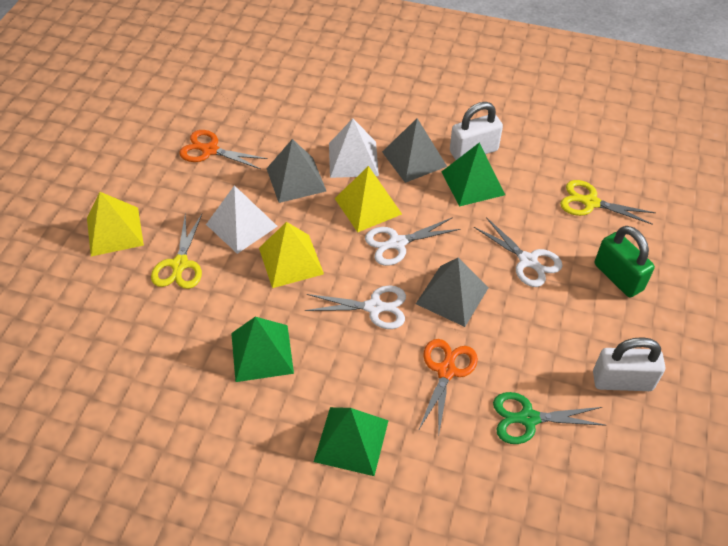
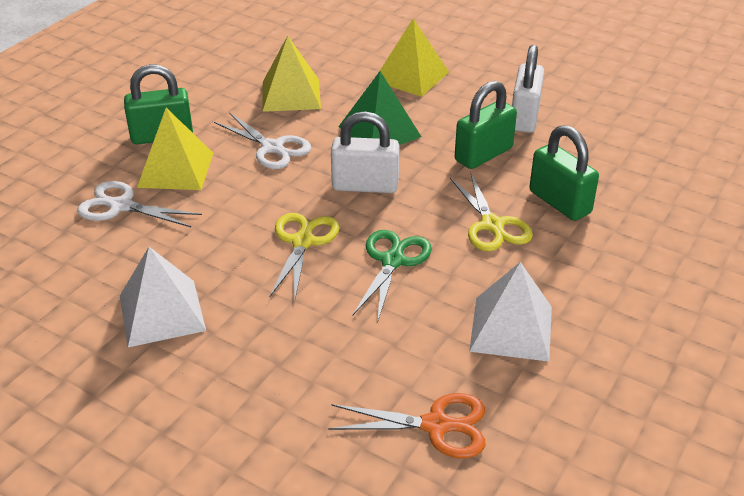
green padlock: [595,226,655,298] = 1 -> [124,64,193,144] [455,80,517,169] [529,125,599,221] = 3
green pyramid: [231,317,294,382] [314,407,389,476] [442,143,505,207] = 3 -> [338,71,421,145] = 1
grey pyramid: [266,139,326,203] [382,118,447,183] [416,258,489,327] = 3 -> none = 0
orange scissors: [179,130,268,169] [418,339,478,437] = 2 -> [328,393,485,458] = 1
white scissors: [305,285,406,329] [365,217,460,266] [474,217,563,287] = 3 -> [77,181,202,227] [214,112,311,169] = 2

